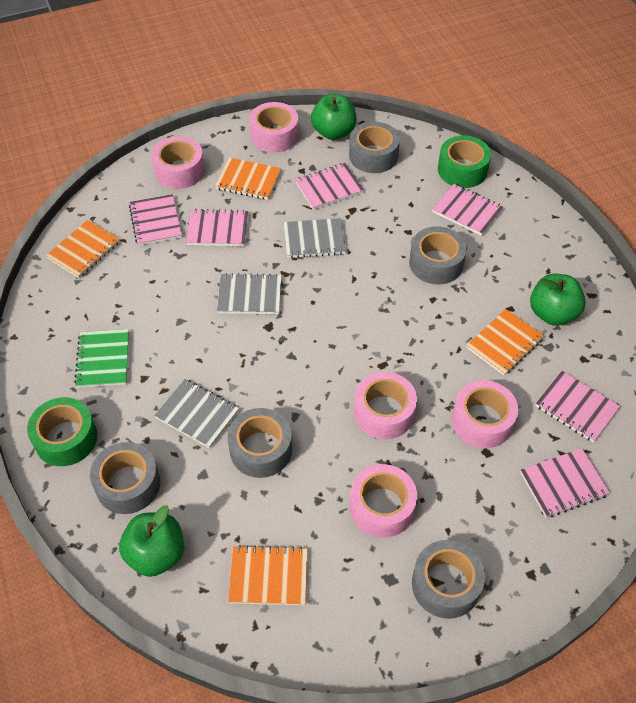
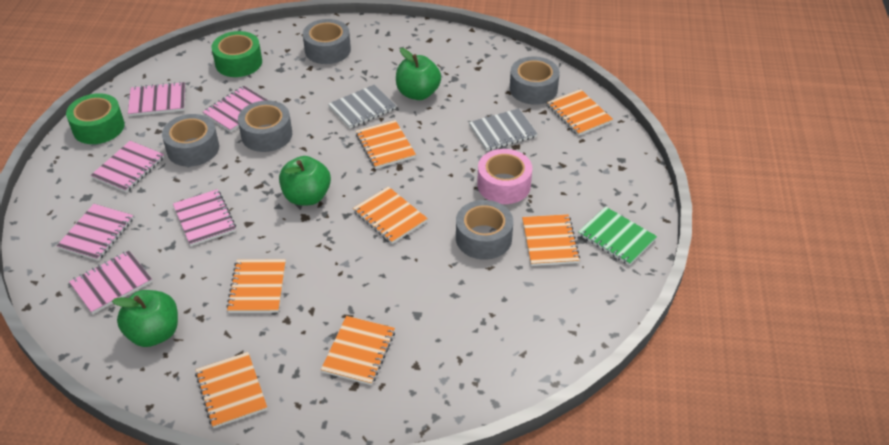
grey notebook: [154,379,239,448] [217,273,281,314] [283,218,346,258] = 3 -> [328,84,396,129] [469,108,538,151] = 2
orange notebook: [46,220,120,278] [215,158,281,200] [228,545,307,605] [466,309,544,375] = 4 -> [195,352,267,428] [226,259,286,313] [321,316,395,385] [353,187,428,244] [356,120,416,169] [522,214,580,266] [547,89,613,136] = 7
pink tape: [151,136,205,189] [249,102,299,152] [350,464,417,538] [354,372,417,439] [452,380,518,448] = 5 -> [477,149,532,204] = 1

